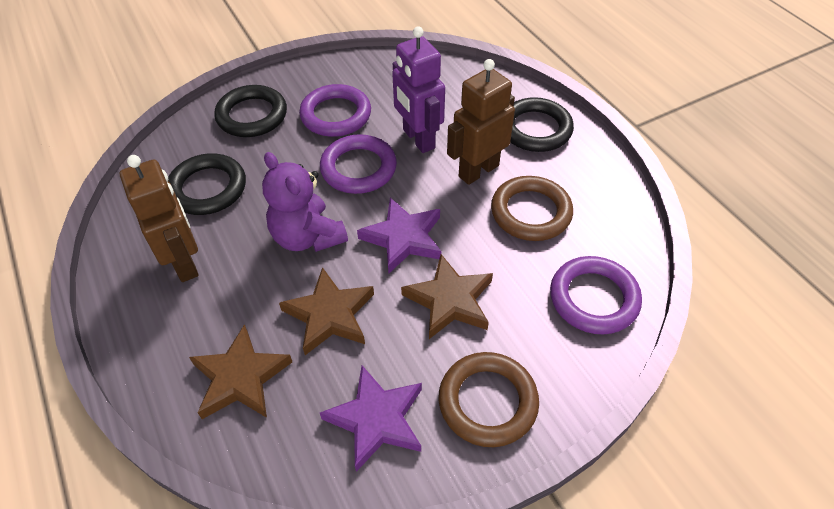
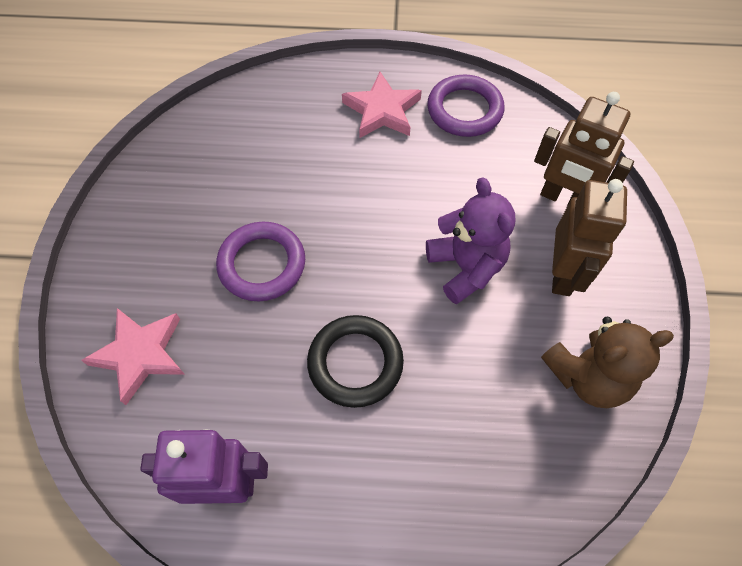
black ring: [168,153,246,215] [214,85,287,137] [510,97,574,152] = 3 -> [307,315,404,408] = 1
brown ring: [438,352,539,447] [491,176,573,241] = 2 -> none = 0
brown star: [189,324,292,419] [279,267,374,355] [401,254,493,339] = 3 -> none = 0
brown teddy bear: none = 0 -> [541,317,674,408] = 1
pink star: none = 0 -> [81,308,185,405] [342,72,422,138] = 2
purple ring: [299,84,371,137] [320,134,397,194] [550,256,642,334] = 3 -> [216,222,305,301] [427,74,504,137] = 2
purple star: [320,366,422,472] [357,198,442,273] = 2 -> none = 0

